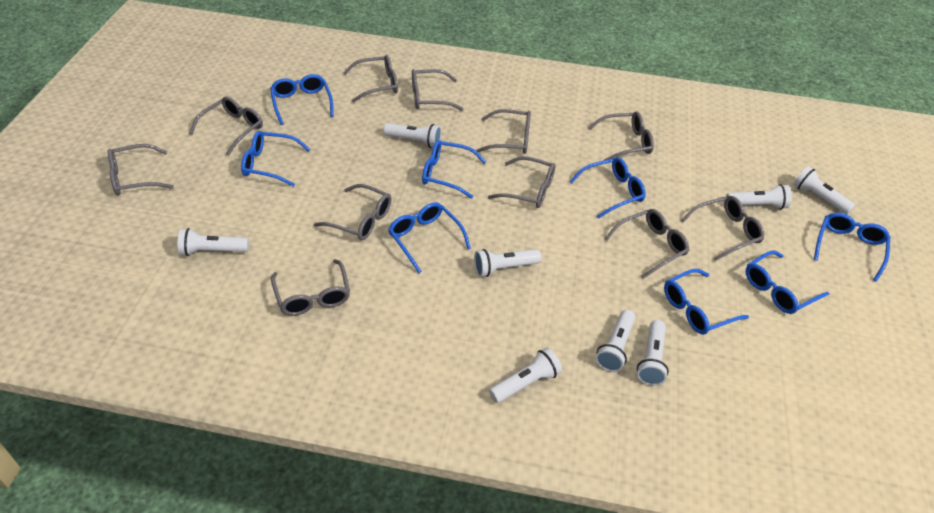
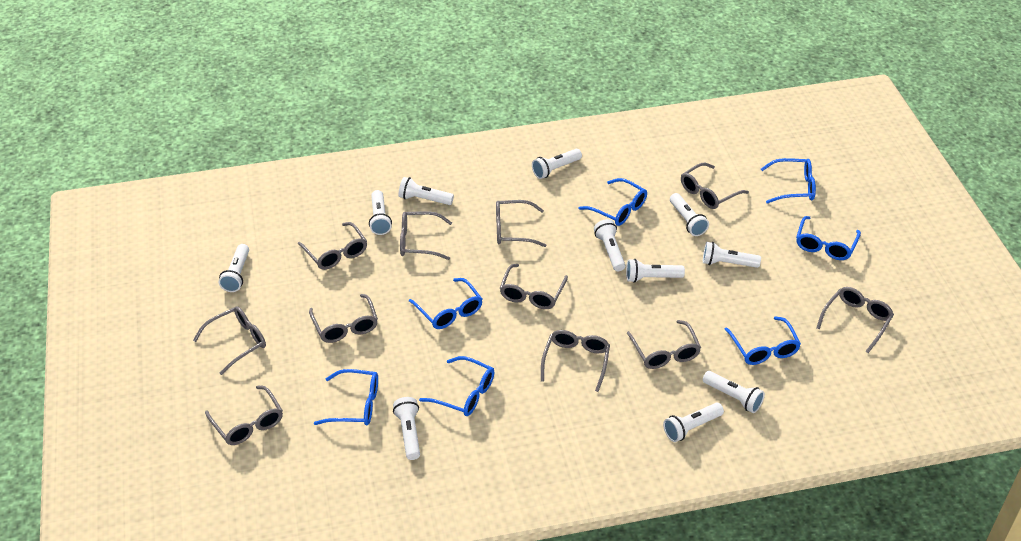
blue glasses: [241,131,311,187] [270,74,334,125] [388,202,471,273] [422,140,486,199] [570,157,646,219] [664,269,749,335] [745,250,829,314] [814,213,890,282] = 8 -> [314,369,378,425] [409,278,482,329] [419,356,494,416] [579,178,647,226] [725,316,801,365] [761,158,816,204] [796,216,861,260] = 7
white flashlight: [178,228,249,256] [383,123,441,148] [474,249,541,277] [489,348,562,403] [595,310,635,372] [637,320,669,386] [726,184,792,210] [794,166,855,214] = 8 -> [219,244,249,292] [369,190,392,235] [393,397,420,460] [398,177,454,205] [532,149,582,179] [594,219,625,271] [626,259,685,283] [663,403,724,442] [670,193,709,236] [703,242,761,268] [703,371,765,413] = 11

